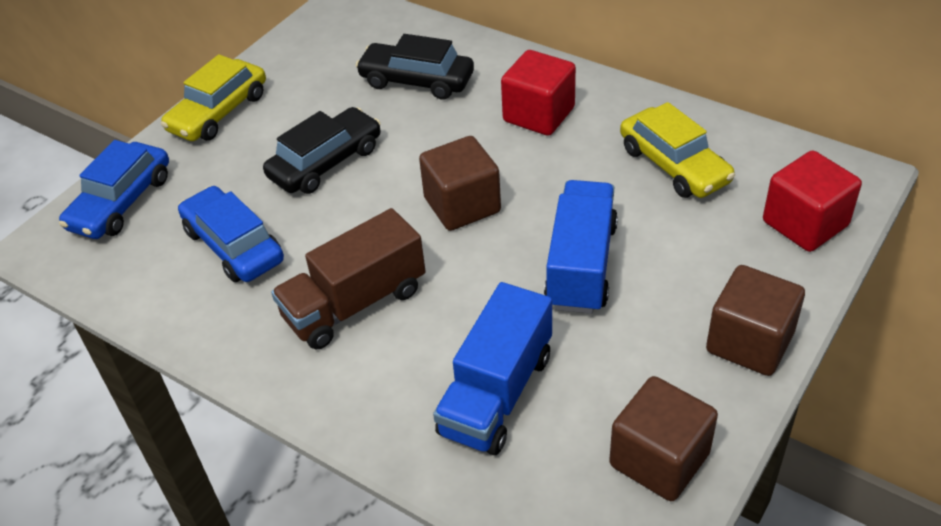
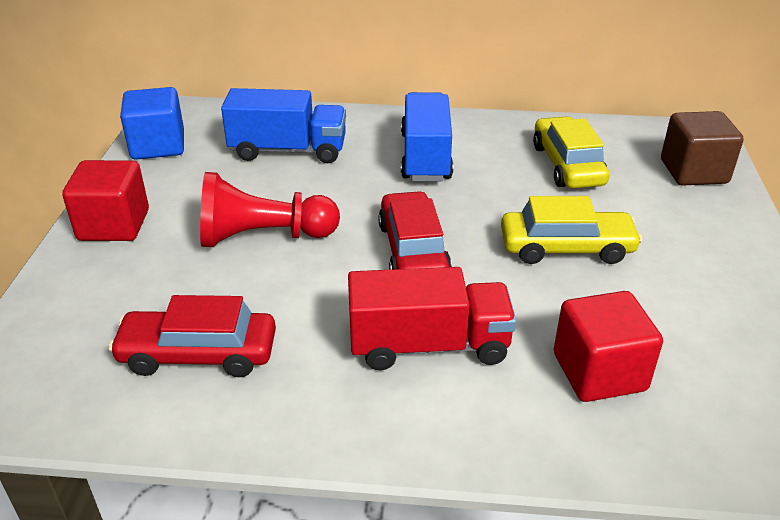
black car: [263,107,381,194] [355,34,474,100] = 2 -> none = 0
blue car: [59,140,169,239] [178,186,284,282] = 2 -> none = 0
blue cube: none = 0 -> [120,87,184,160] = 1
brown cube: [419,136,501,231] [609,376,718,501] [706,265,805,376] = 3 -> [661,111,744,186] = 1
brown truck: [271,208,426,349] = 1 -> none = 0
red car: none = 0 -> [109,295,276,377] [378,191,452,270] = 2
red pawn: none = 0 -> [200,172,340,247] = 1
red truck: none = 0 -> [348,267,517,370] = 1

